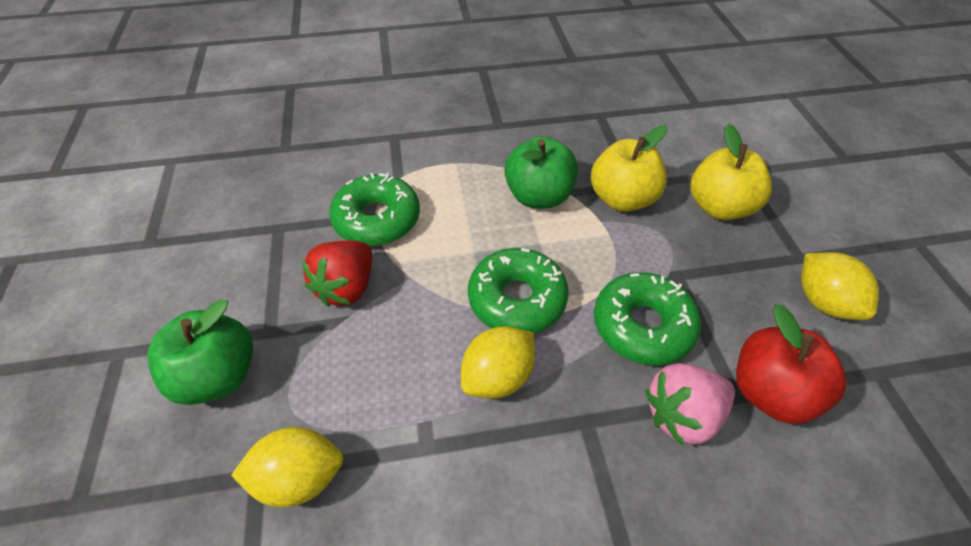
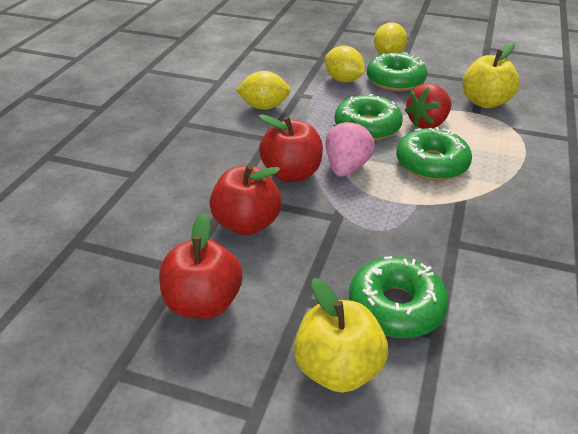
green apple: [147,299,253,405] [504,136,578,208] = 2 -> none = 0
green donut: [329,173,420,246] [468,248,569,334] [594,272,701,365] = 3 -> [335,94,403,141] [349,256,449,338] [367,52,427,91] [396,127,472,181] = 4
red apple: [736,304,847,424] = 1 -> [159,213,242,319] [210,164,282,235] [259,114,323,182] = 3

